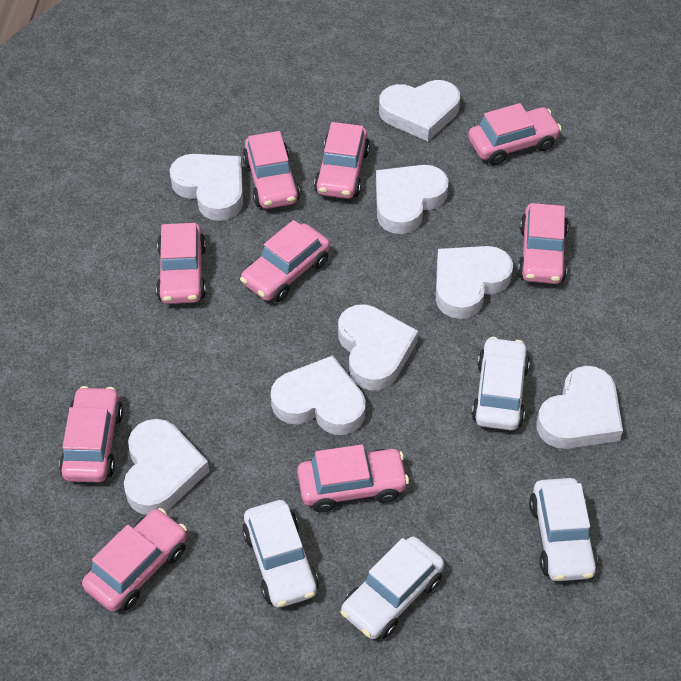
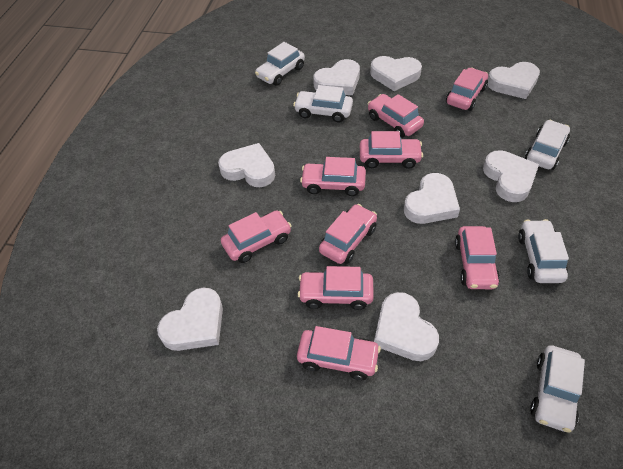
white car: [242,500,319,608] [340,537,444,639] [471,337,530,431] [529,478,598,581] = 4 -> [255,42,305,86] [293,85,353,122] [518,219,569,283] [525,120,570,170] [530,345,585,433] = 5

